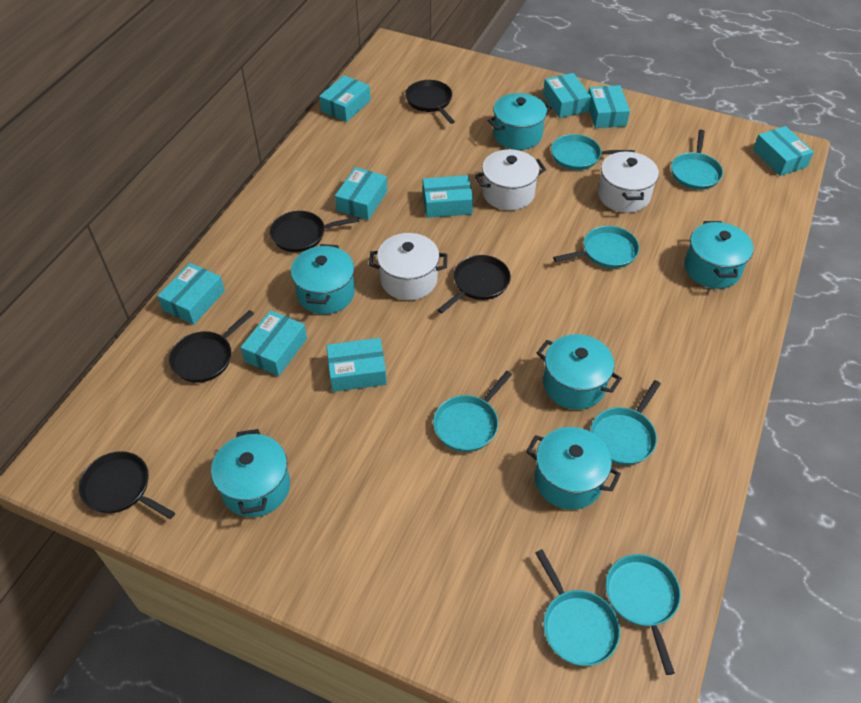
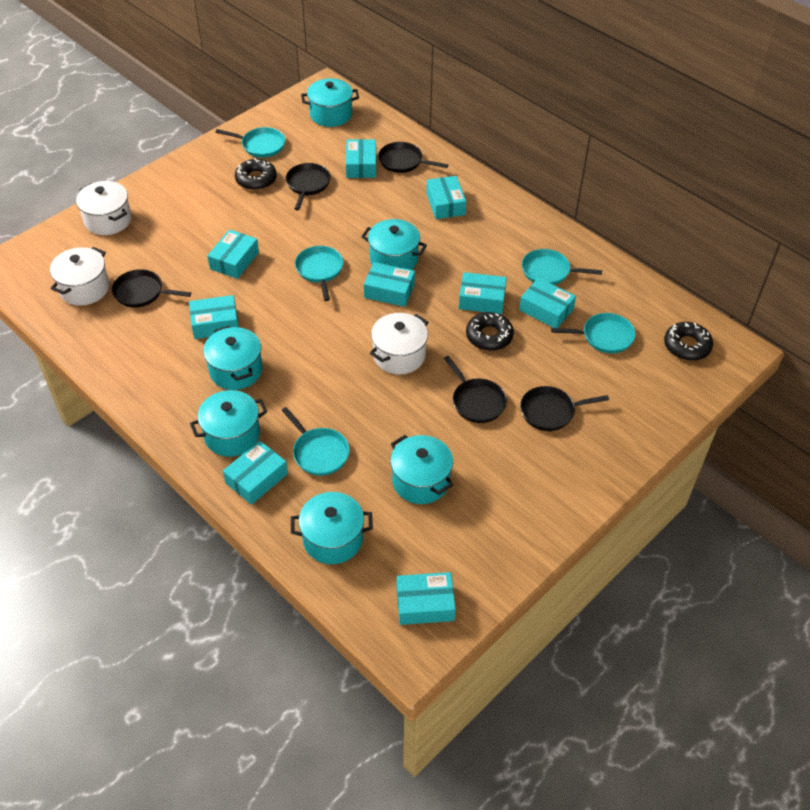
black donut: none = 0 -> [235,158,277,190] [466,312,514,351] [664,322,713,361] = 3
turquoise pan: [433,371,512,452] [535,549,620,666] [551,134,635,170] [553,226,639,268] [591,380,661,465] [606,554,681,675] [671,130,723,190] = 7 -> [215,127,285,158] [281,407,350,476] [295,246,343,301] [522,249,602,285] [551,313,636,353] = 5

